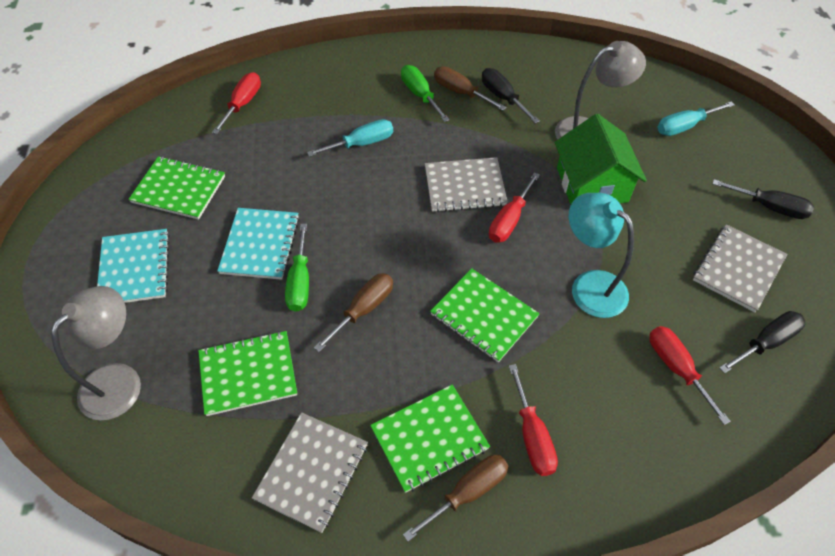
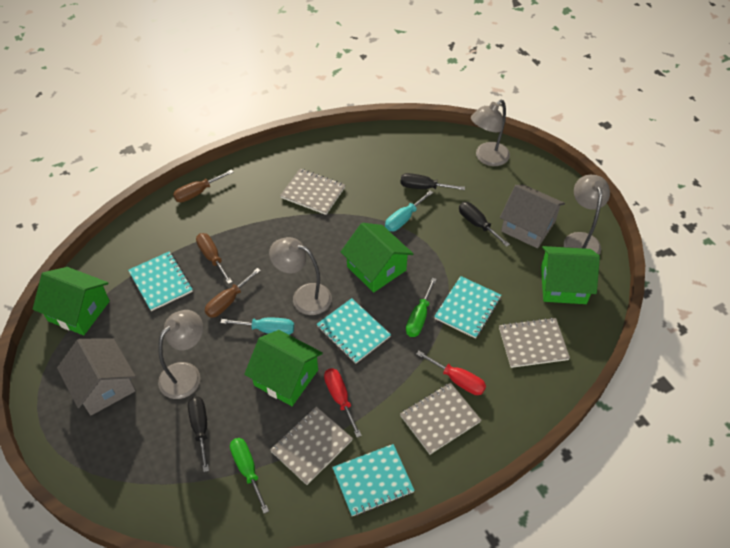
green house: [555,114,647,204] = 1 -> [33,267,110,335] [244,330,323,406] [341,223,413,293] [541,246,600,304] = 4
green notebook: [128,156,225,220] [198,331,297,416] [370,385,490,493] [430,268,539,362] = 4 -> none = 0
grey house: none = 0 -> [57,338,136,415] [500,185,565,248] = 2
grey lamp: [51,286,141,420] [555,41,646,140] = 2 -> [158,310,203,399] [269,237,332,315] [471,100,510,166] [564,175,610,255] = 4
grey notebook: [252,412,368,533] [425,157,508,212] [693,224,787,312] = 3 -> [270,407,353,485] [280,168,345,215] [400,383,481,454] [499,318,570,368] = 4
red screwdriver: [212,72,261,134] [489,172,540,243] [509,364,558,476] [649,326,731,425] = 4 -> [324,368,362,437] [416,351,486,395] = 2
turquoise lamp: [569,193,634,318] = 1 -> none = 0
turquoise notebook: [97,229,170,303] [217,208,300,280] = 2 -> [128,251,193,311] [317,298,391,364] [332,444,415,516] [434,276,501,339] = 4

